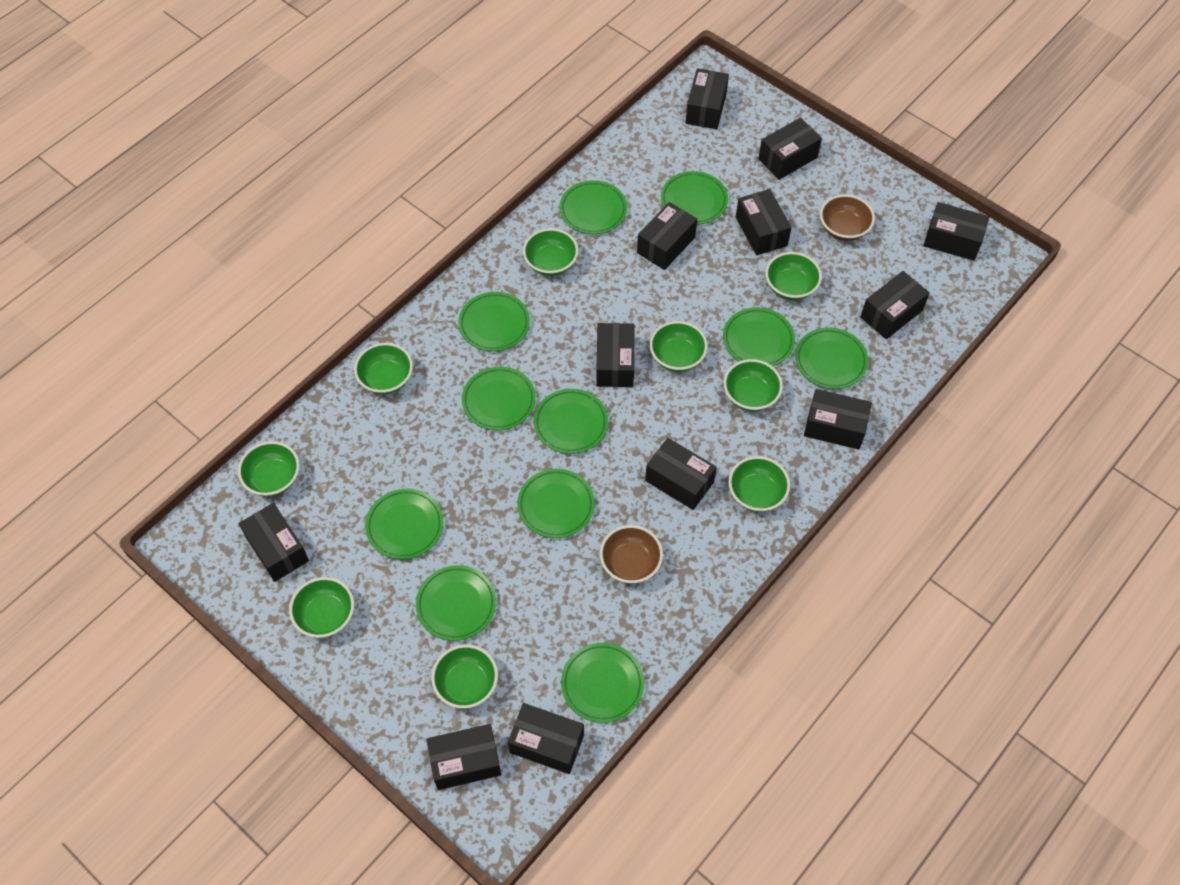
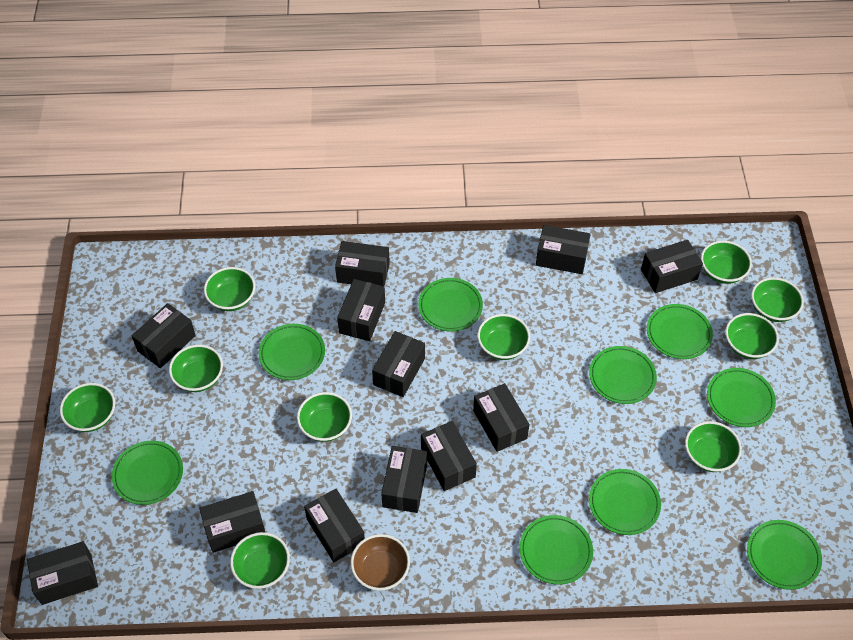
brown bowl: [600,525,663,583] [820,194,875,241] = 2 -> [351,534,410,591] = 1
green bowl: [238,441,299,497] [289,577,354,638] [354,343,413,394] [431,645,498,709] [523,228,578,276] [650,321,708,372] [724,359,783,411] [728,456,790,512] [765,252,822,300] = 9 -> [60,383,115,432] [169,345,223,392] [204,267,255,311] [230,532,290,589] [297,392,352,442] [477,314,530,360] [685,421,742,472] [701,241,752,284] [725,313,779,359] [751,277,804,322] = 10
green plate: [365,489,443,560] [416,565,496,641] [458,292,530,351] [462,367,536,430] [517,469,595,538] [534,389,608,454] [560,180,627,234] [561,643,644,723] [661,171,728,225] [723,307,795,366] [795,327,868,389] = 11 -> [112,441,183,505] [259,324,325,380] [418,278,483,332] [520,515,593,585] [589,346,657,404] [589,469,661,535] [647,304,713,359] [707,368,776,427] [747,520,822,590] = 9

